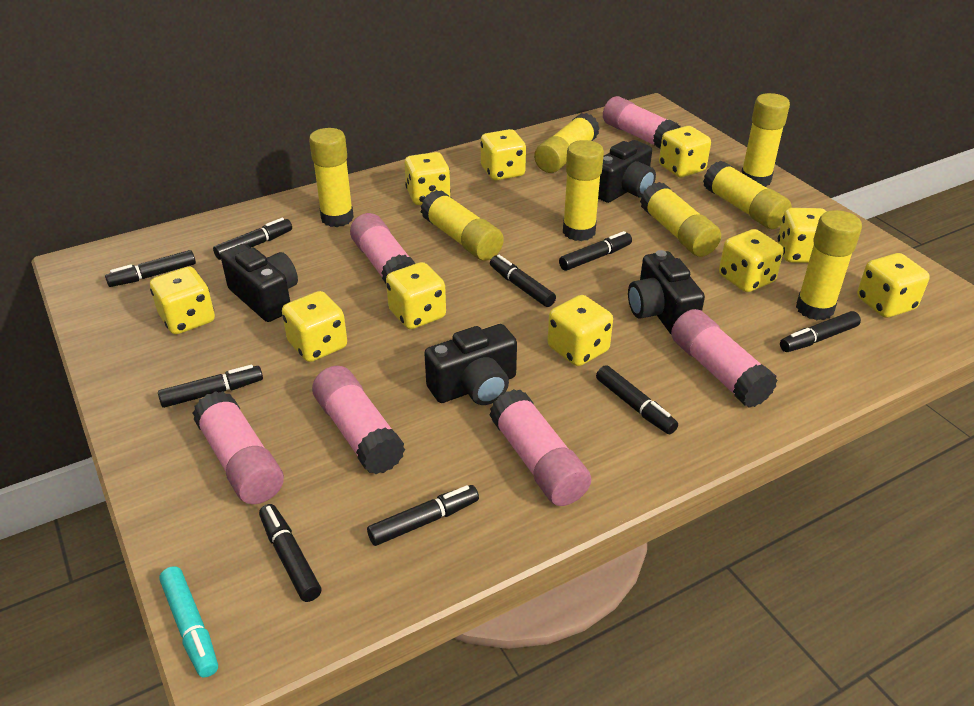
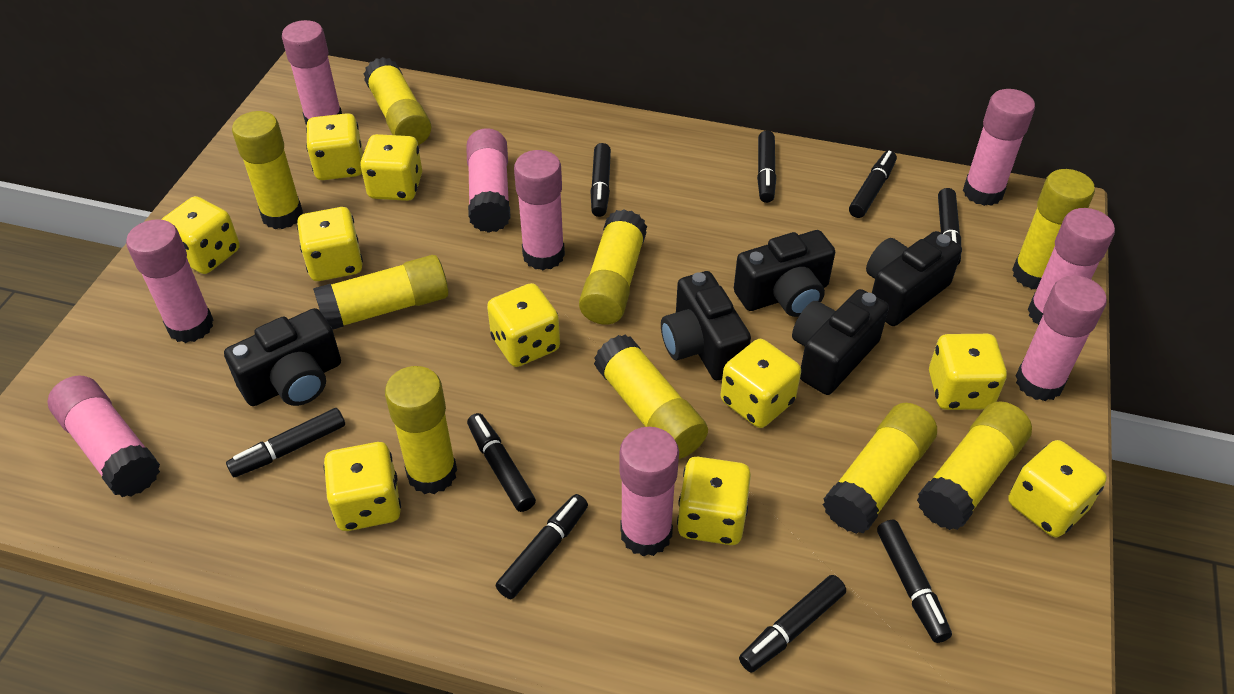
black camera: [221,243,298,322] [424,324,517,405] [598,140,656,203] [628,250,705,334] = 4 -> [224,308,341,406] [661,271,751,380] [734,230,835,317] [792,289,889,395] [866,231,962,326] = 5
pink glue stick: [193,391,284,504] [312,366,405,474] [350,213,416,283] [490,389,591,506] [603,96,680,149] [671,309,778,408] = 6 -> [48,375,160,497] [126,219,213,343] [282,20,342,125] [466,128,511,233] [514,150,565,270] [620,427,679,557] [963,89,1035,206] [1016,275,1107,401] [1028,208,1115,325] = 9
turquoise marker: [159,566,218,678] = 1 -> none = 0
yellow glue stick: [309,128,354,227] [421,190,504,261] [534,113,600,173] [563,140,604,241] [640,182,721,257] [703,161,792,229] [741,93,790,187] [796,210,862,320] = 8 -> [232,111,303,229] [313,255,449,330] [364,57,431,145] [385,366,457,494] [579,209,647,325] [594,334,708,459] [823,403,937,534] [917,401,1032,530] [1012,169,1095,289] = 9

